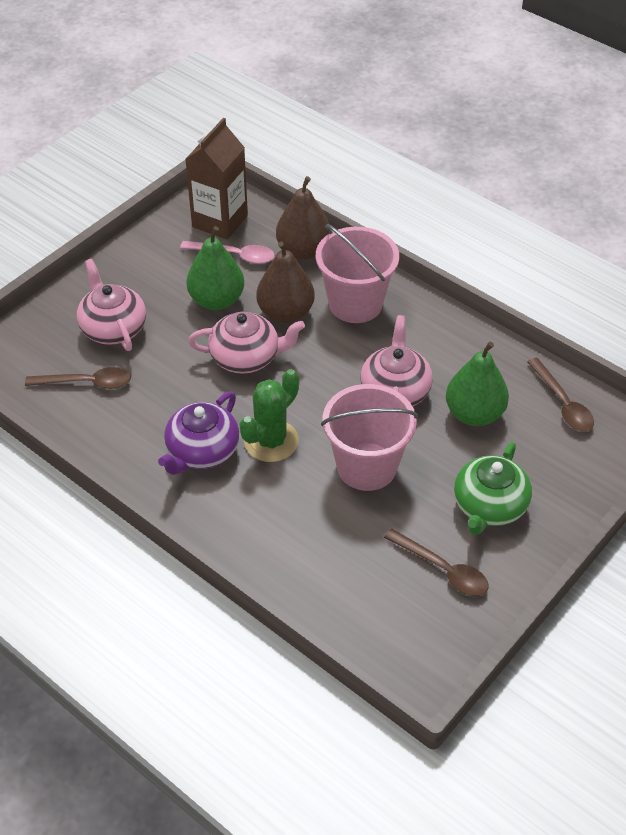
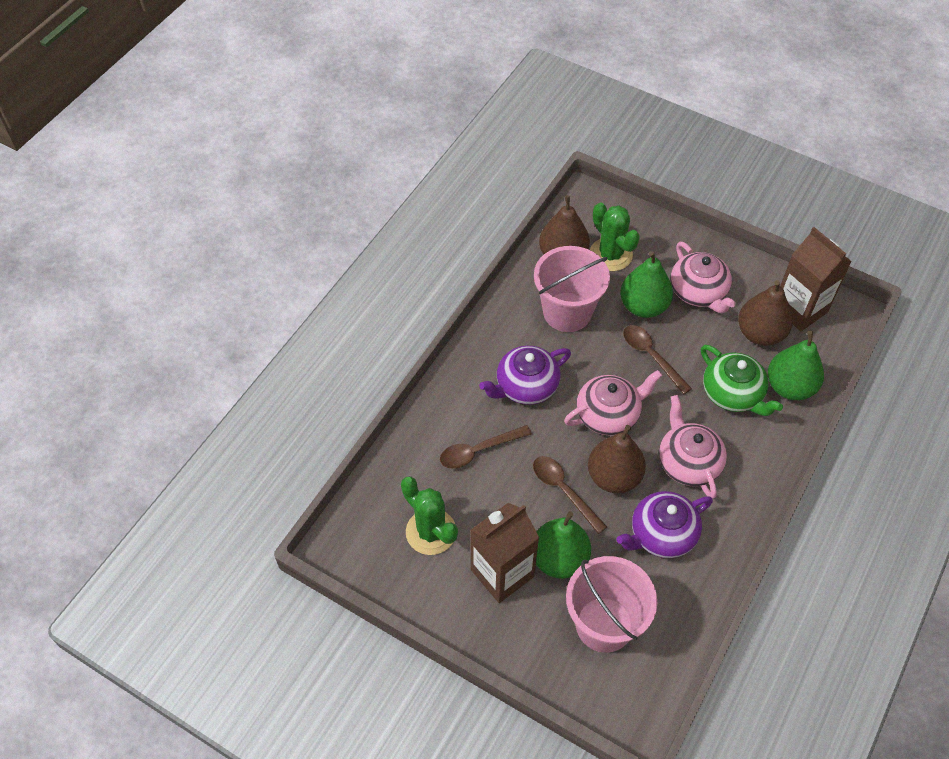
brown carton: [185,118,248,240] = 1 -> [470,503,539,603] [780,227,852,331] = 2
brown pear: [256,242,315,323] [276,176,330,260] = 2 -> [539,195,590,255] [588,425,646,493] [738,280,793,346] = 3
green cactus: [240,369,299,462] = 1 -> [401,476,458,555] [590,203,640,271] = 2
green pear: [187,226,244,310] [446,341,509,426] = 2 -> [536,511,591,578] [620,251,673,318] [768,331,824,400] = 3
pink spoon: [180,241,275,264] = 1 -> none = 0
purple teapot: [158,392,239,475] = 1 -> [479,346,571,405] [617,491,713,558] = 2

